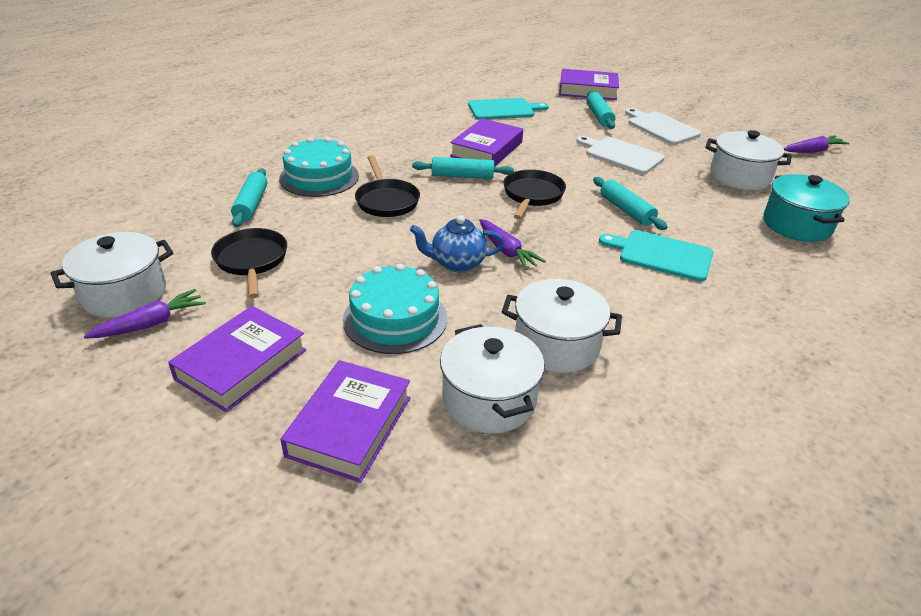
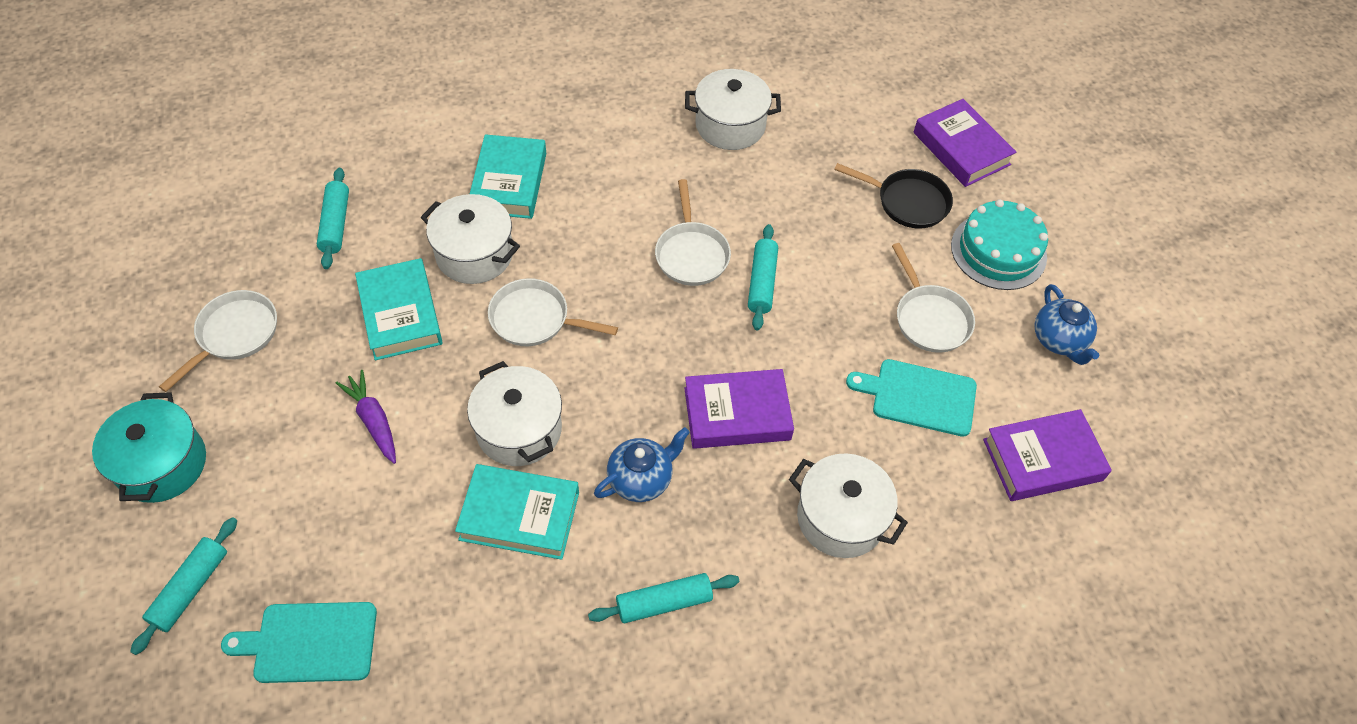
black pan: [211,228,287,298] [355,155,420,217] [503,169,566,219] = 3 -> [834,163,953,228] = 1
blue teapot: [410,215,504,272] = 1 -> [594,427,690,502] [1035,284,1099,365] = 2
purple book: [168,306,306,412] [280,360,411,483] [450,118,523,167] [559,69,619,100] = 4 -> [684,369,794,449] [913,99,1016,187] [983,409,1112,501] = 3
purple carrot: [84,289,206,339] [479,219,546,270] [784,135,850,153] = 3 -> [336,370,396,464] = 1
turquoise book: none = 0 -> [355,258,443,360] [455,464,579,560] [470,134,546,219] = 3
turquoise cake: [279,137,359,197] [343,264,447,354] = 2 -> [951,199,1048,290] = 1
white cutting board: [577,136,665,174] [625,108,701,145] = 2 -> none = 0
white pan: none = 0 -> [159,290,277,392] [488,278,618,346] [655,179,731,286] [892,243,975,353] = 4

